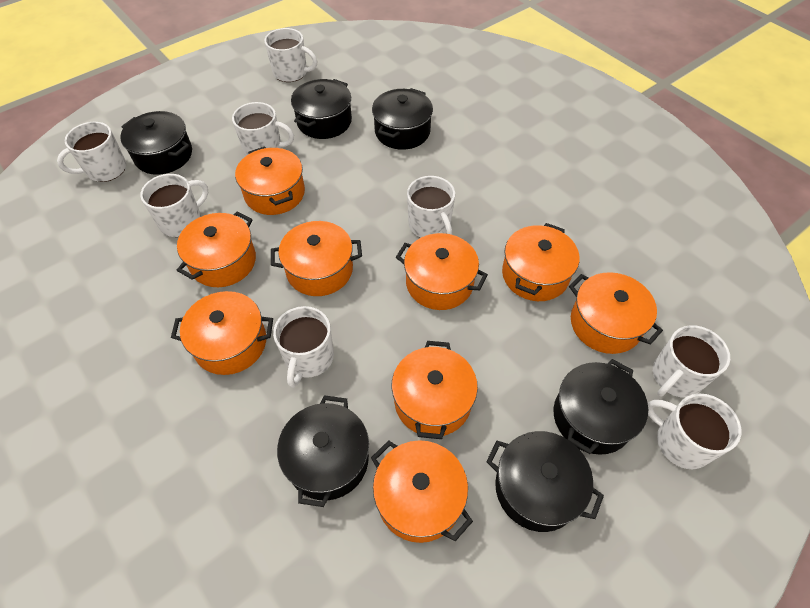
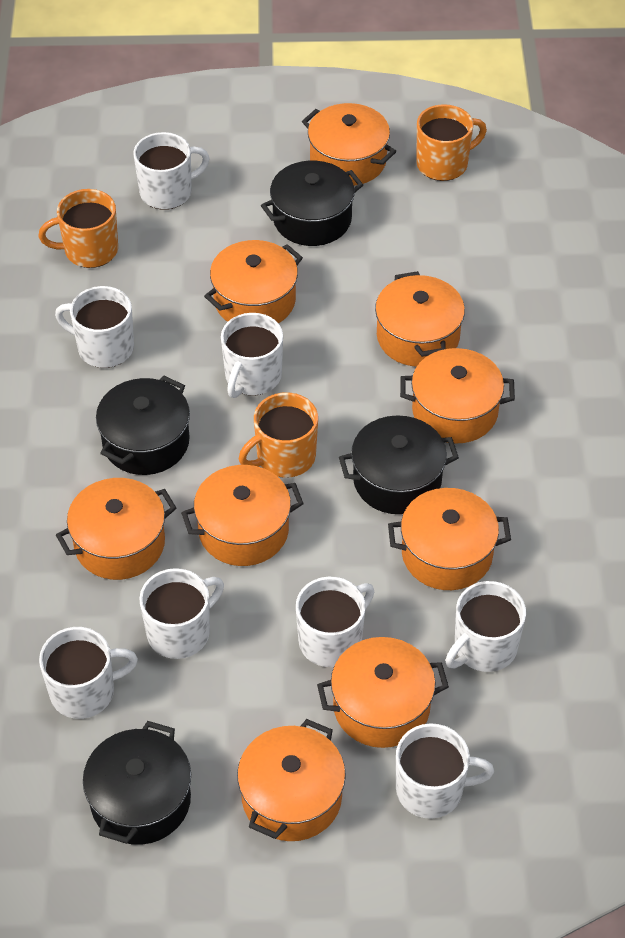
black pot: [120,111,192,175] [277,395,369,507] [291,79,352,139] [372,88,433,150] [486,431,604,532] [553,359,648,455] = 6 -> [83,721,191,845] [96,376,190,475] [261,161,363,246] [339,415,459,514] = 4
orange mug: none = 0 -> [38,189,118,268] [239,392,318,478] [416,104,487,181] = 3

